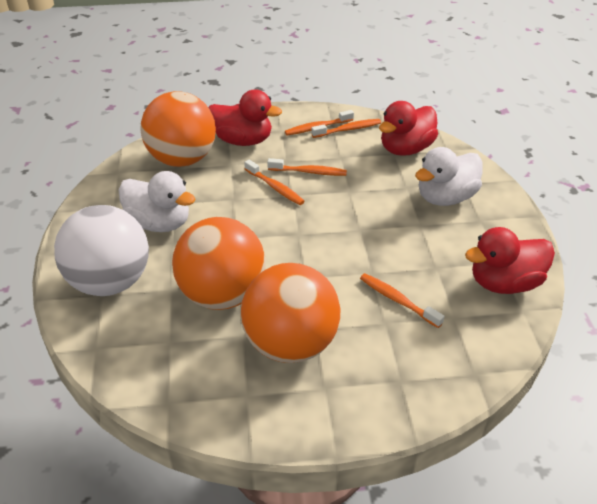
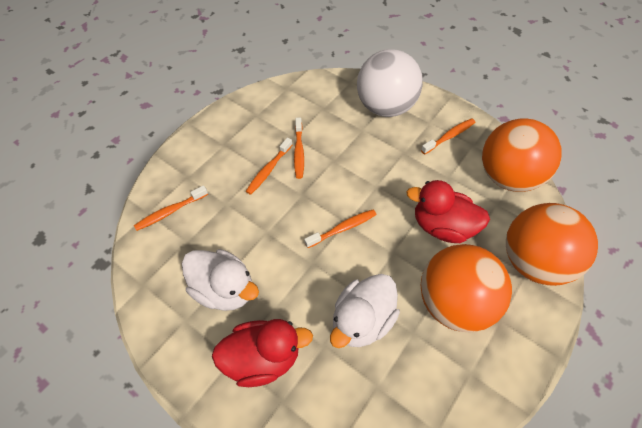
red duck: [208,89,282,146] [379,101,438,156] [465,227,555,294] = 3 -> [212,319,313,387] [406,180,490,243] = 2

